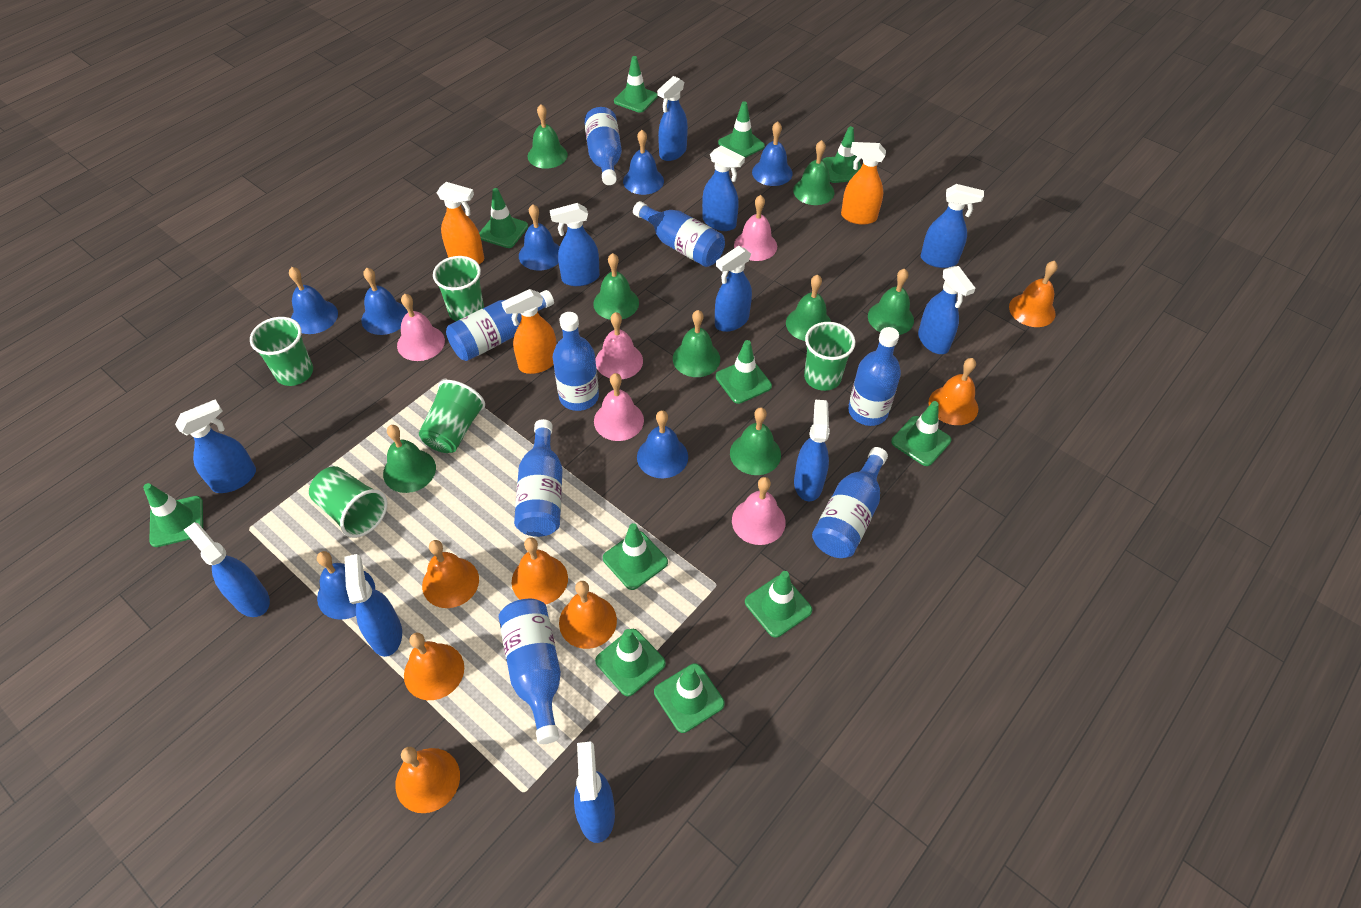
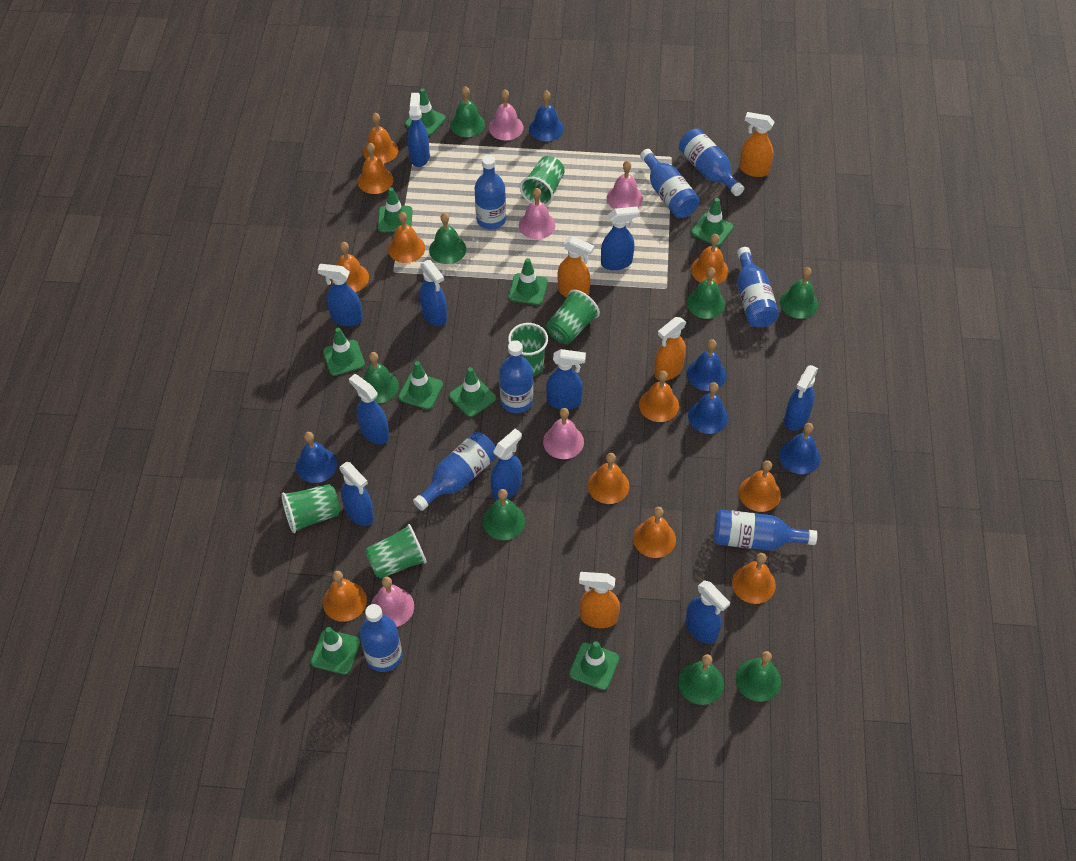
blue bell: [289,267,338,334] [317,551,375,620] [361,268,408,335] [519,204,560,271] [623,130,664,195] [637,410,688,478] [752,121,793,186] = 7 -> [296,432,337,483] [529,90,564,141] [687,340,727,391] [688,382,729,434] [779,423,821,474] = 5
blue spray bottle: [175,400,256,493] [184,522,270,617] [344,554,402,657] [550,203,600,286] [574,741,615,843] [657,76,688,161] [702,146,745,231] [715,246,752,332] [794,400,830,501] [918,266,976,354] [920,184,984,268] = 11 -> [317,264,363,326] [340,462,374,526] [349,374,389,444] [408,93,430,167] [420,260,447,326] [491,429,522,500] [546,349,586,410] [601,207,639,270] [685,580,730,644] [784,365,818,431] = 10
green traffic cone: [143,483,203,547] [479,188,528,248] [595,629,666,696] [603,523,668,590] [614,56,658,113] [654,664,725,733] [716,340,772,404] [718,101,765,158] [745,571,812,638] [822,126,862,183] [891,401,951,466] = 11 -> [311,627,360,675] [323,328,365,376] [378,187,413,233] [398,361,443,410] [405,88,446,136] [449,367,496,417] [508,258,548,305] [569,641,619,690] [691,198,734,247] = 9
orange bell: [395,747,460,813] [404,633,464,700] [422,540,479,608] [512,537,568,604] [559,581,617,649] [928,358,978,425] [1009,261,1058,327] = 7 -> [323,571,367,622] [331,242,369,292] [358,143,393,194] [363,113,398,164] [388,212,425,263] [588,453,630,504] [633,507,676,558] [639,371,679,422] [691,234,729,284] [732,553,776,604] [739,461,781,512] = 11
orange spray bottle: [437,182,484,264] [501,289,557,374] [841,142,886,225] = 3 -> [558,236,594,297] [579,572,620,628] [654,317,686,381] [739,112,774,177] = 4

